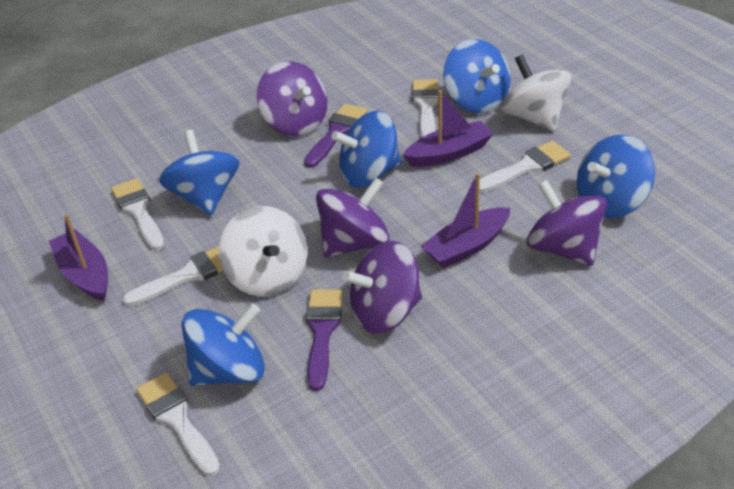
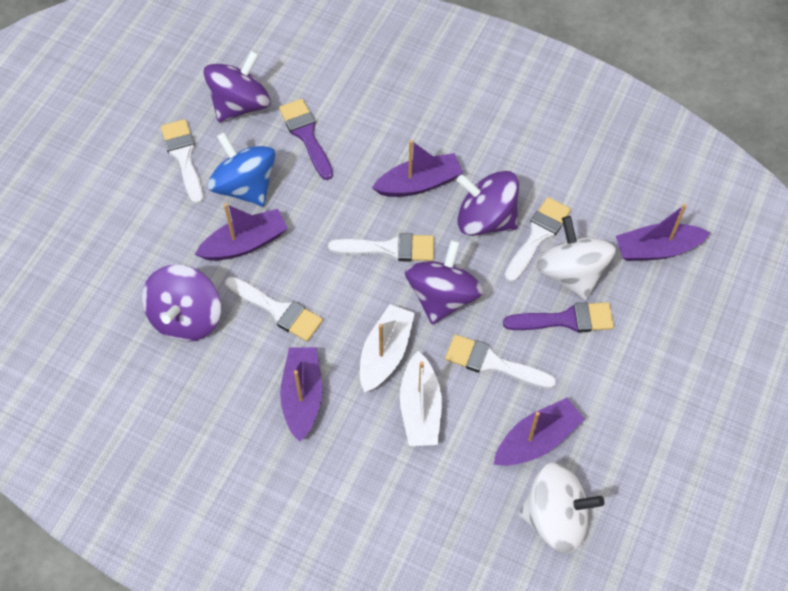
blue spinning top: [159,130,239,216] [182,304,265,386] [331,111,401,188] [443,39,511,113] [577,135,655,218] = 5 -> [208,132,275,206] = 1
purple boat: [49,214,108,301] [403,90,493,167] [421,173,510,268] = 3 -> [195,203,288,261] [280,347,322,442] [372,140,463,197] [494,398,584,466] [616,204,711,261] = 5
white boat: none = 0 -> [360,304,415,393] [400,351,442,446] = 2

